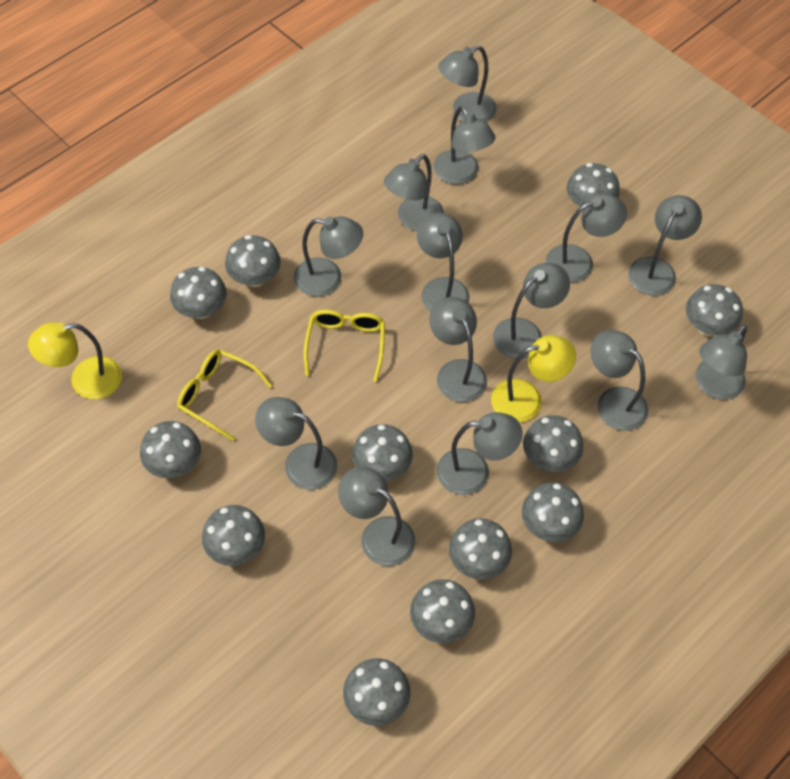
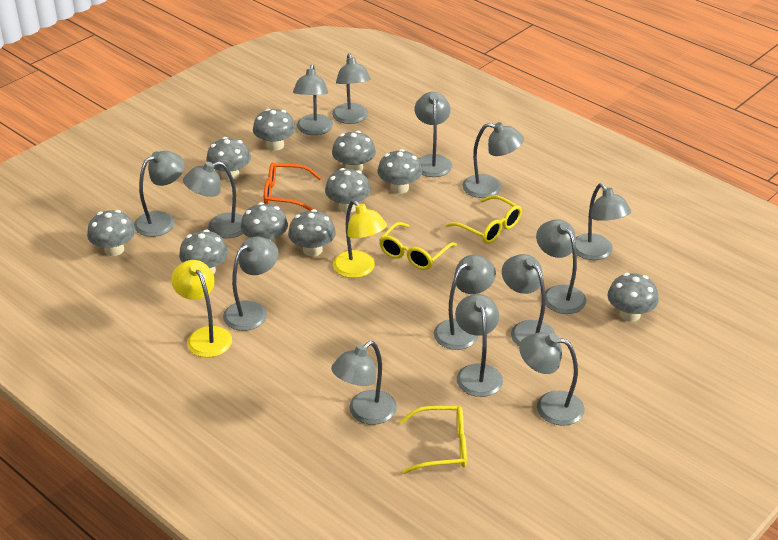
grey mushroom: [140,421,201,478] [170,267,227,319] [202,505,265,566] [225,235,281,287] [343,658,410,726] [352,424,413,481] [410,579,475,643] [449,518,512,580] [522,483,584,542] [523,415,583,472] [567,163,620,211] [686,284,743,336] = 12 -> [87,210,135,256] [179,229,228,274] [206,137,251,181] [241,202,288,243] [253,108,296,151] [288,209,336,256] [325,168,371,213] [332,131,376,172] [378,149,422,194] [607,273,659,322] = 10
orange glasses: none = 0 -> [264,162,321,211] = 1
yellow glasses: [177,349,272,441] [304,310,385,382] = 2 -> [379,222,457,270] [400,406,467,474] [445,195,522,244] = 3

